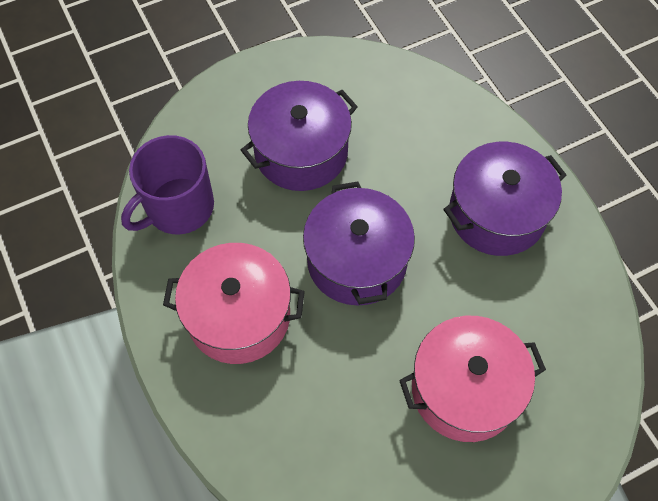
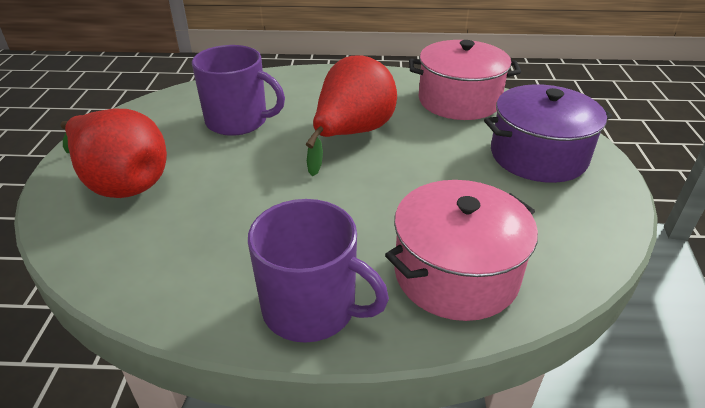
purple mug: [121,135,214,234] = 1 -> [192,45,285,136] [248,199,389,343] = 2
purple pot: [241,81,358,191] [303,182,415,306] [443,142,566,256] = 3 -> [484,84,612,183] = 1
red pear: none = 0 -> [61,109,167,198] [305,56,397,176] = 2

